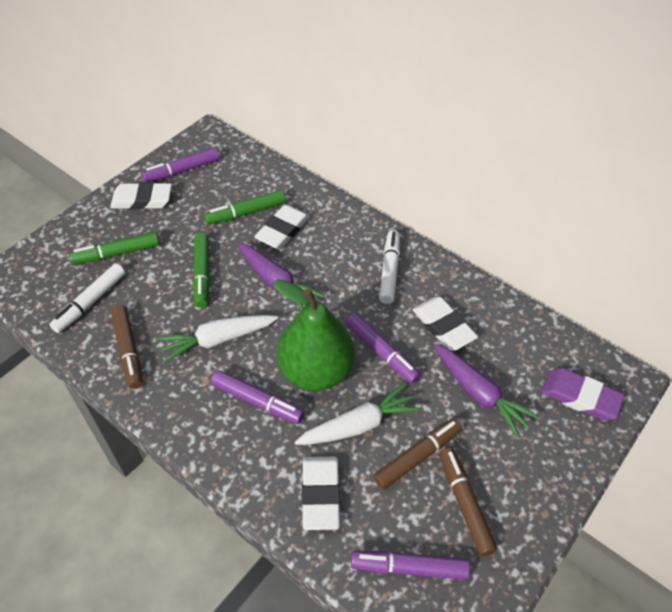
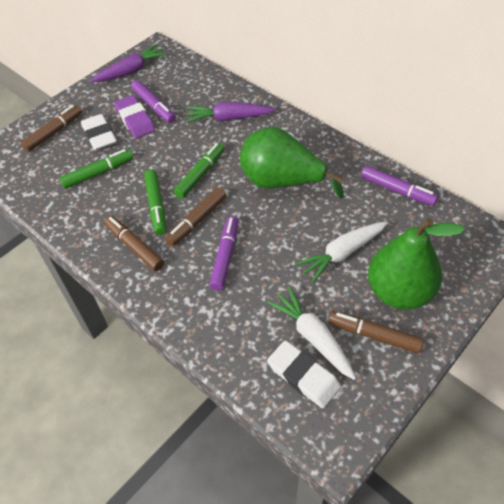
brown marker: [111,306,143,389] [373,418,462,490] [439,447,497,556] = 3 -> [21,105,82,152] [104,216,164,271] [165,187,226,246] [328,311,424,354] = 4
green pear: [273,279,355,391] = 1 -> [240,127,344,198] [368,218,465,309] = 2
purple marker: [141,148,219,182] [211,370,304,424] [345,313,420,384] [351,551,470,580] = 4 -> [131,80,176,123] [209,216,239,291] [361,166,438,206] = 3
white eraser: [110,182,172,210] [254,205,310,249] [302,457,340,530] [412,297,478,350] = 4 -> [81,114,117,151] [267,340,341,408] = 2
white marker: [49,264,125,333] [379,230,400,304] = 2 -> none = 0

